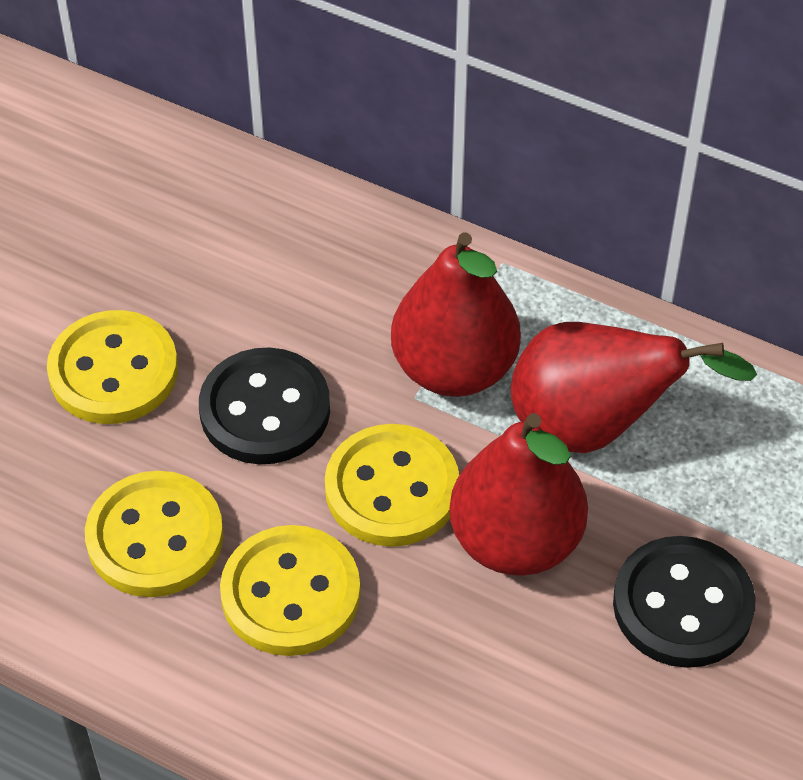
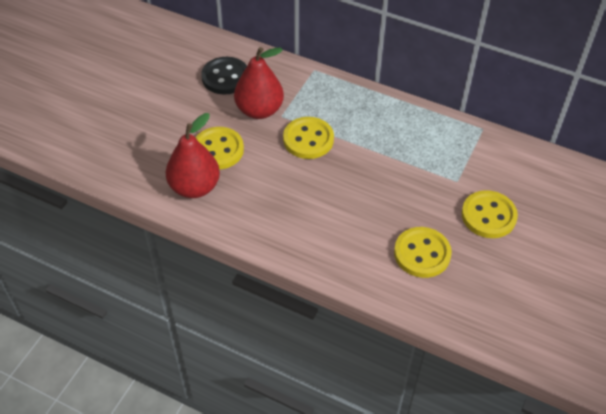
black button: [199,347,330,464] [613,536,756,668] = 2 -> [201,57,247,95] = 1
red pear: [391,232,521,397] [449,413,588,576] [511,322,757,453] = 3 -> [166,113,220,198] [234,47,284,119] = 2

